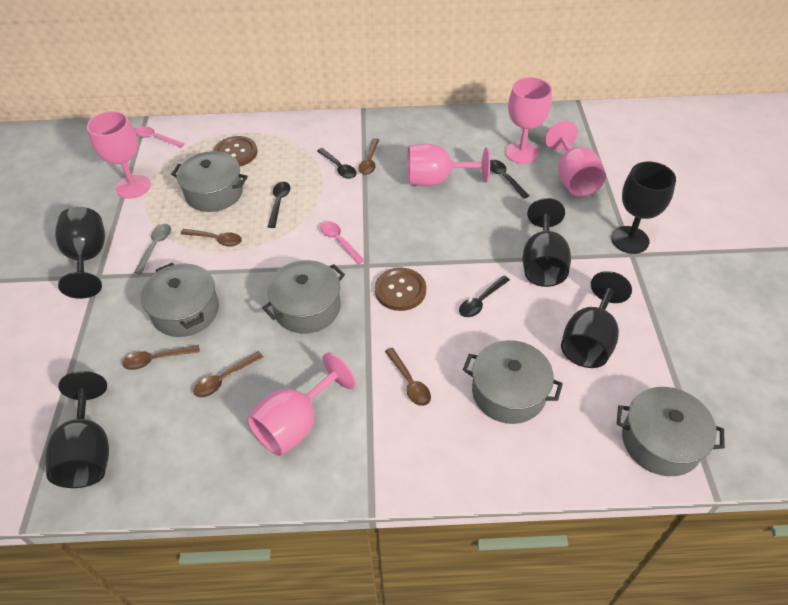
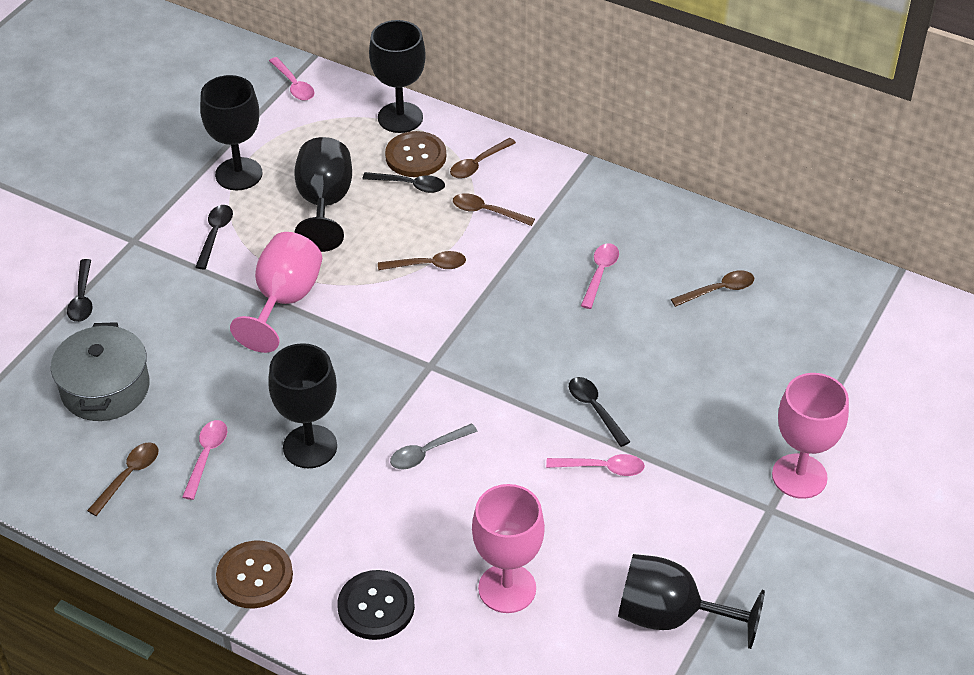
black button: none = 0 -> [337,570,415,640] = 1
grey pot: [141,263,219,337] [171,151,248,212] [262,260,345,333] [463,340,563,424] [617,387,725,476] = 5 -> [51,322,150,421] = 1
pink goblet: [87,111,151,199] [247,353,356,456] [407,144,490,186] [505,77,552,164] [545,121,606,197] = 5 -> [230,232,322,353] [472,484,545,613] [772,373,849,499] = 3
pink spoon: [135,126,184,148] [320,221,365,264] = 2 -> [182,420,227,500] [269,57,315,101] [546,454,645,476] [581,243,619,309] = 4

